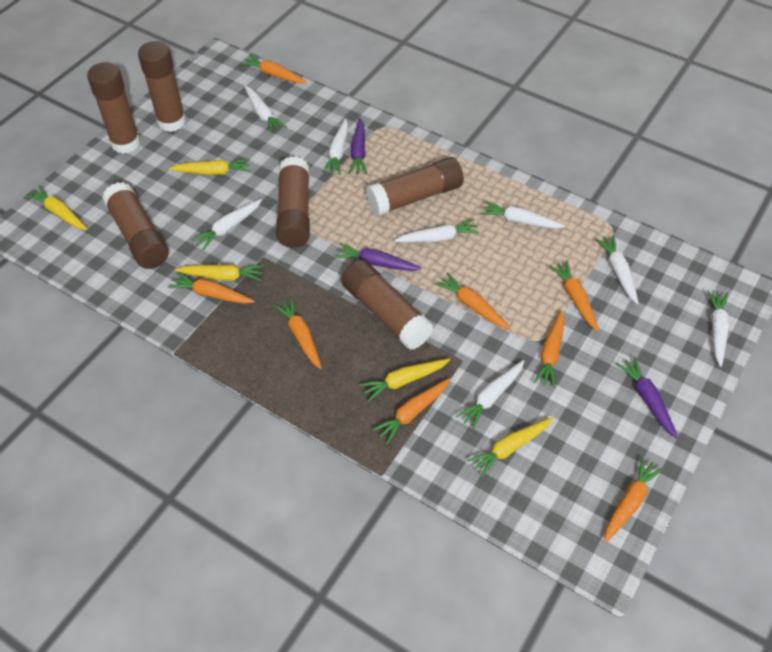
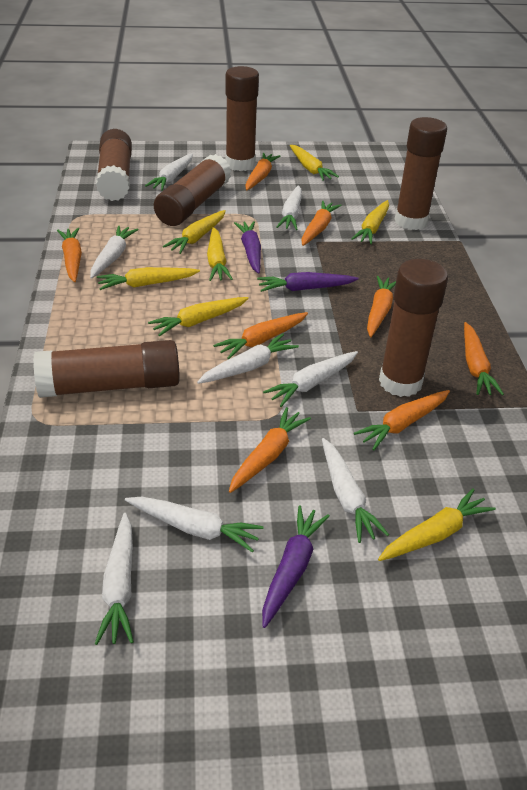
yellow carrot: [25,185,88,230] [169,159,250,175] [175,264,264,281] [359,358,450,402] [467,417,553,478] = 5 -> [97,267,200,290] [148,297,249,336] [163,210,226,254] [207,227,233,281] [290,145,339,181] [351,200,389,244] [378,489,496,561] = 7

